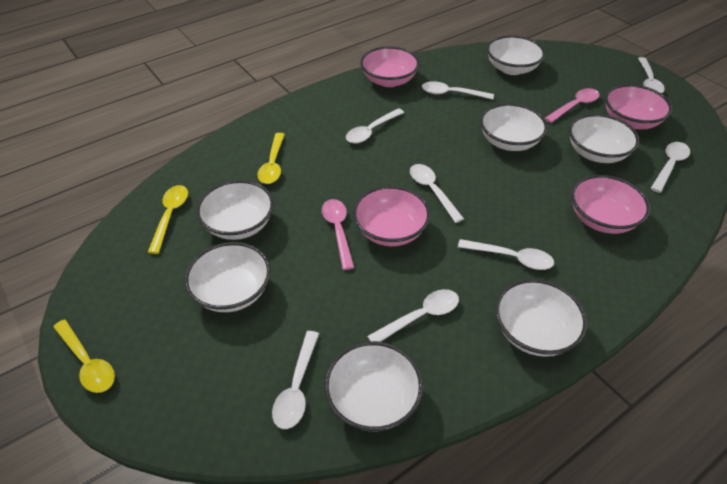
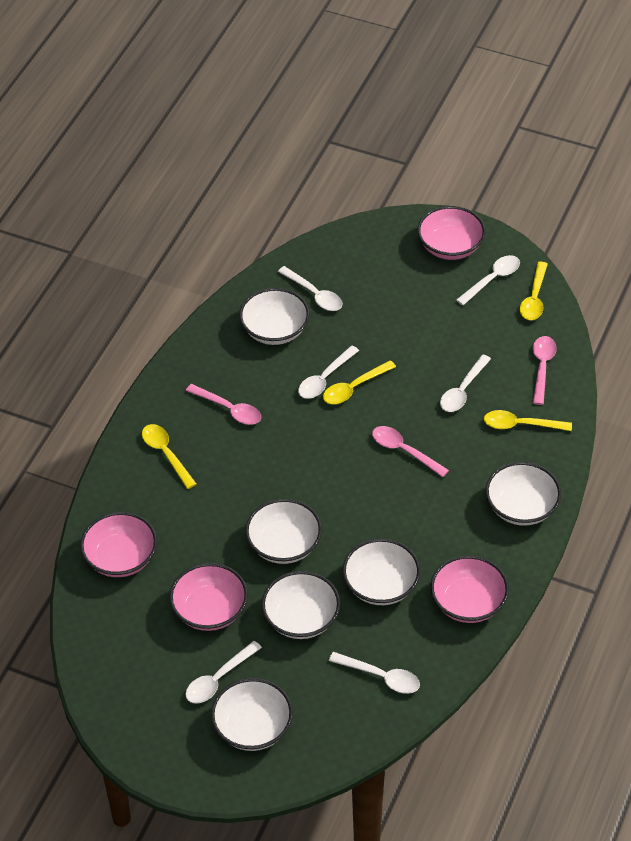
pink spoon: [322,199,354,270] [544,88,600,123] = 2 -> [186,384,261,425] [372,426,449,477] [533,336,557,405] = 3
white bowl: [185,242,271,312] [196,180,274,240] [324,341,423,432] [480,103,548,151] [487,35,545,75] [495,279,587,357] [569,114,639,163] = 7 -> [211,678,293,751] [239,288,310,345] [245,499,322,564] [261,571,340,639] [343,539,420,605] [486,462,561,526] = 6
white spoon: [272,331,319,429] [346,108,404,144] [367,289,459,342] [410,164,464,223] [422,81,494,100] [458,239,554,270] [638,57,665,93] [651,142,690,193] = 8 -> [186,641,262,704] [278,266,343,311] [298,346,359,399] [329,652,420,694] [440,355,491,412] [456,255,520,305] = 6
yellow spoon: [53,320,115,393] [148,185,188,254] [257,133,285,184] = 3 -> [142,424,196,489] [323,360,396,404] [484,410,572,431] [520,262,548,320] = 4

